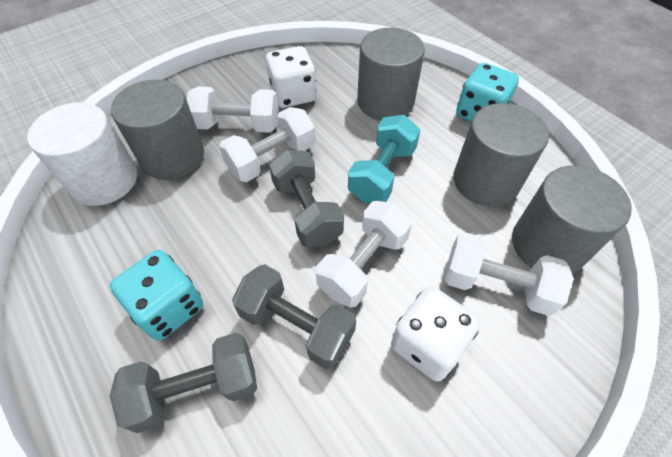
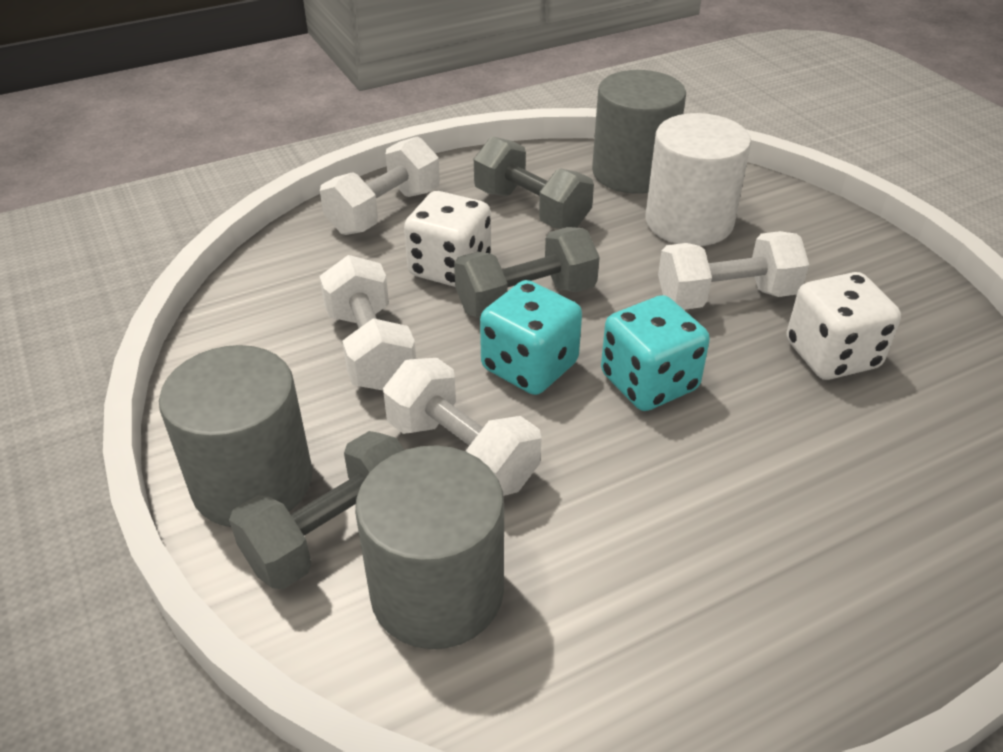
grey cylinder: [111,79,204,180] [357,28,425,120] [454,103,549,207] [512,165,632,274] = 4 -> [159,345,312,527] [355,445,504,649] [592,70,686,194] = 3
turquoise dumbbell: [348,115,421,203] = 1 -> none = 0

